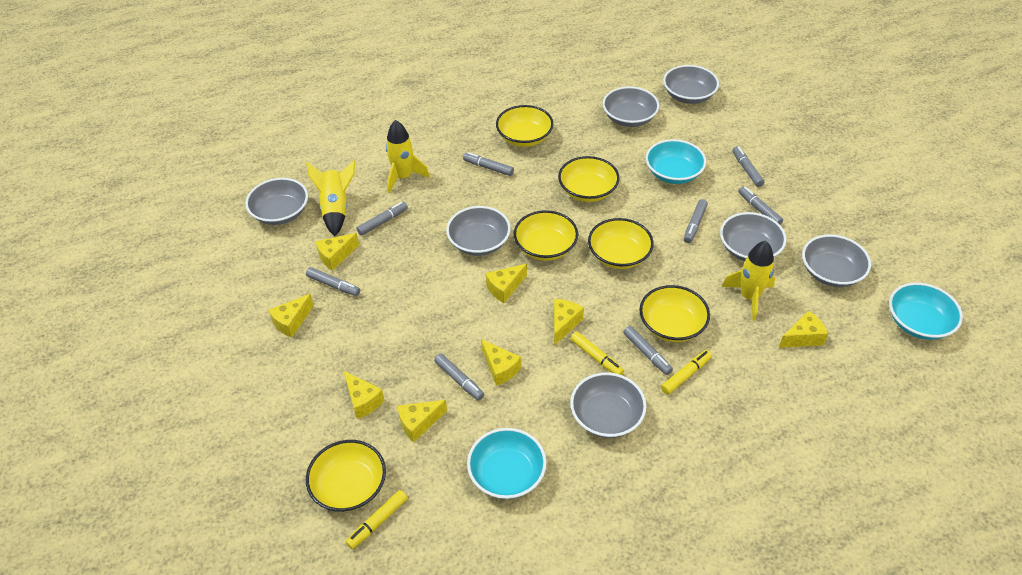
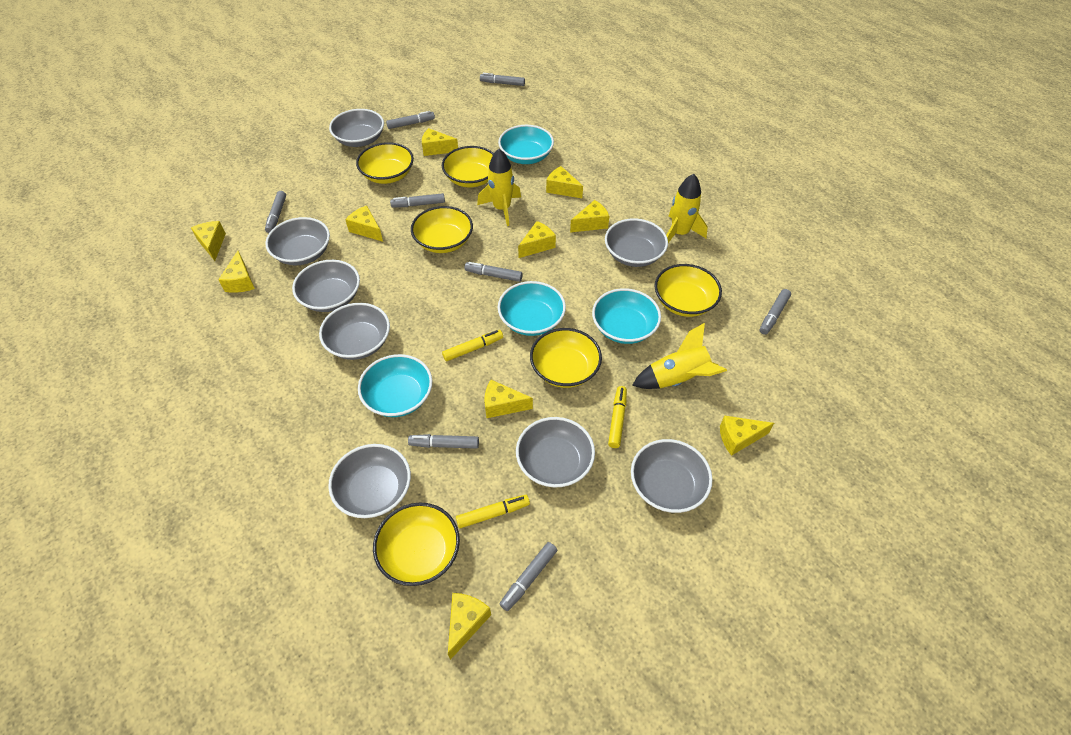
grey bowl: [245,178,308,225] [446,206,511,256] [570,372,646,438] [602,86,659,127] [663,65,719,104] [720,212,787,261] [802,235,871,287] = 7 -> [265,217,330,265] [292,260,360,312] [319,303,390,360] [328,444,411,518] [329,109,384,147] [516,417,595,487] [605,218,668,267] [631,439,713,513] = 8
turquoise bowl: [467,428,546,499] [646,139,706,184] [889,283,963,340] = 3 -> [358,354,433,417] [498,125,554,164] [498,281,566,336] [592,288,661,344] = 4
yellow cheese: [268,294,314,338] [315,233,359,271] [344,371,385,419] [398,400,447,442] [481,339,521,386] [486,264,527,303] [554,299,584,346] [779,311,828,348] = 8 -> [191,221,226,261] [218,251,255,293] [345,206,383,242] [422,128,458,156] [448,593,491,660] [485,380,533,418] [518,221,556,258] [546,166,583,198] [570,200,609,233] [720,415,774,456] = 10

